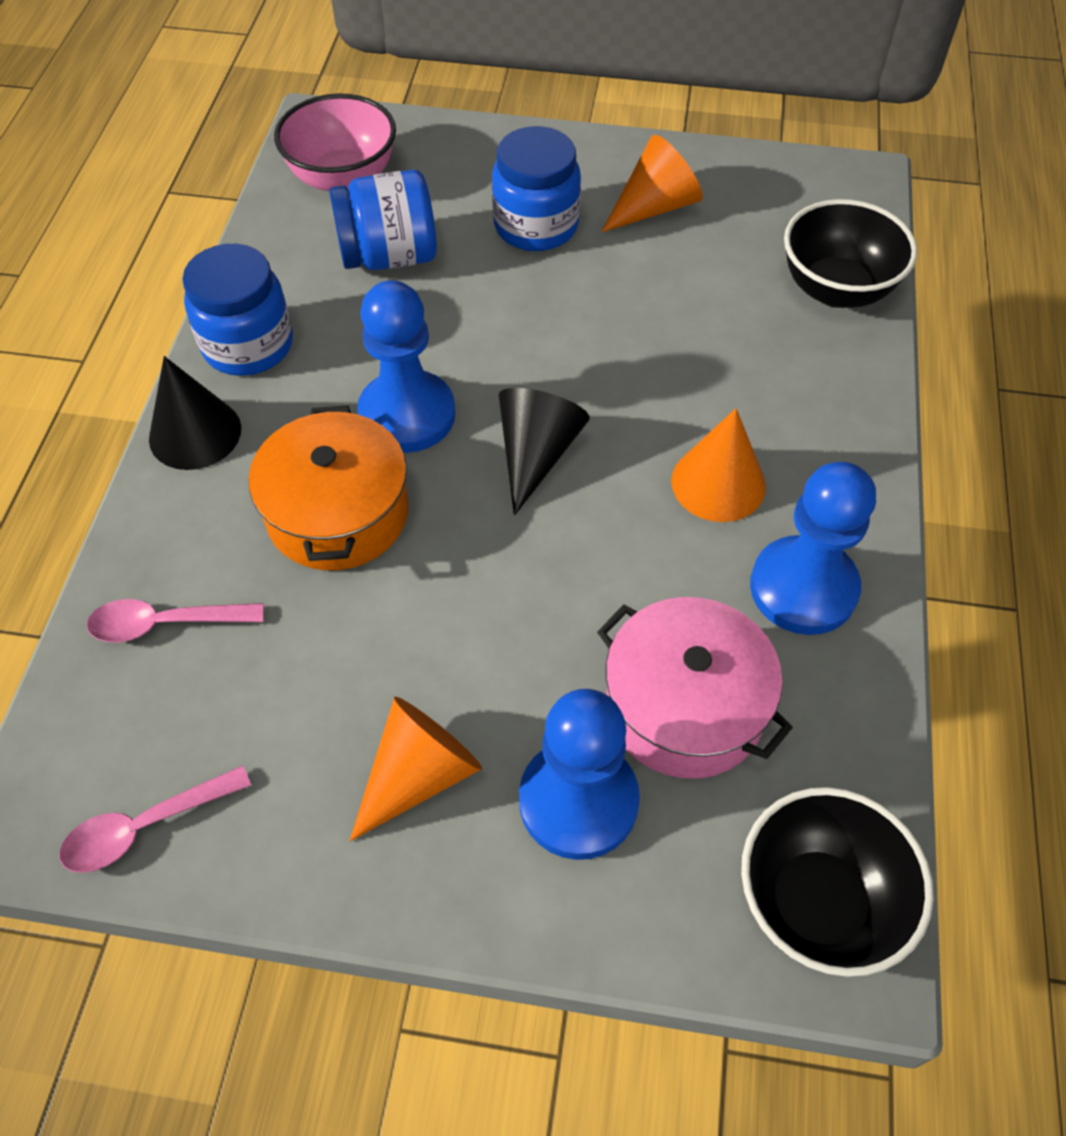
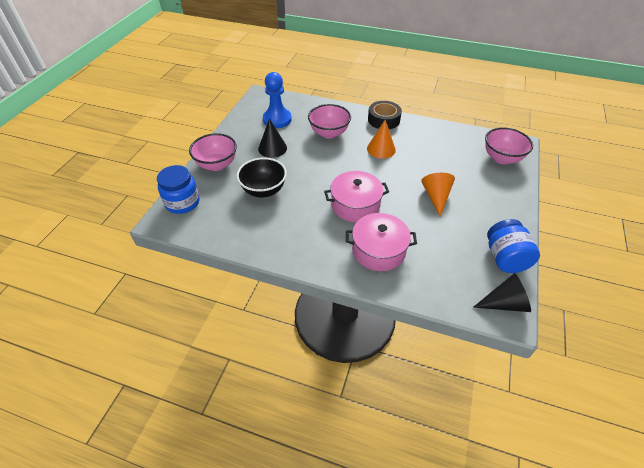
black bowl: [741,787,934,977] [784,199,918,308] = 2 -> [237,157,287,198] = 1
black tape: none = 0 -> [368,101,402,129] = 1
blue jar: [182,244,293,376] [329,170,437,270] [492,126,581,251] = 3 -> [157,165,200,214] [487,219,540,273] = 2
blue pawn: [357,280,455,453] [519,689,640,860] [750,462,876,635] = 3 -> [263,72,292,128] = 1
orange cone: [350,697,482,841] [601,135,703,232] [671,408,766,522] = 3 -> [367,120,396,159] [421,173,455,216] = 2
orange pot: [249,406,409,570] = 1 -> none = 0
pink bowl: [274,93,396,192] = 1 -> [189,133,237,171] [308,104,351,139] [485,127,533,164] = 3
pink pot: [597,597,793,779] = 1 -> [324,171,389,222] [346,213,417,271] = 2
pink spoon: [59,765,251,873] [87,599,264,642] = 2 -> none = 0

